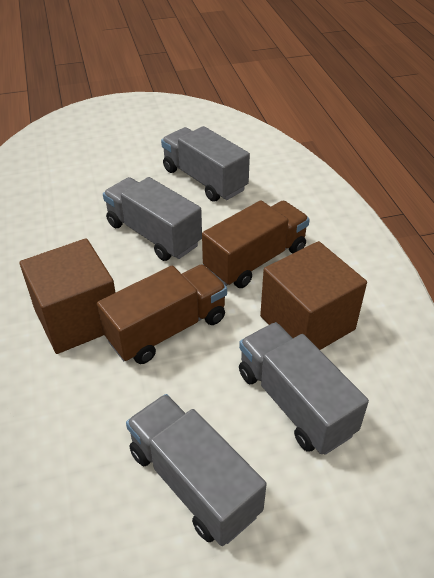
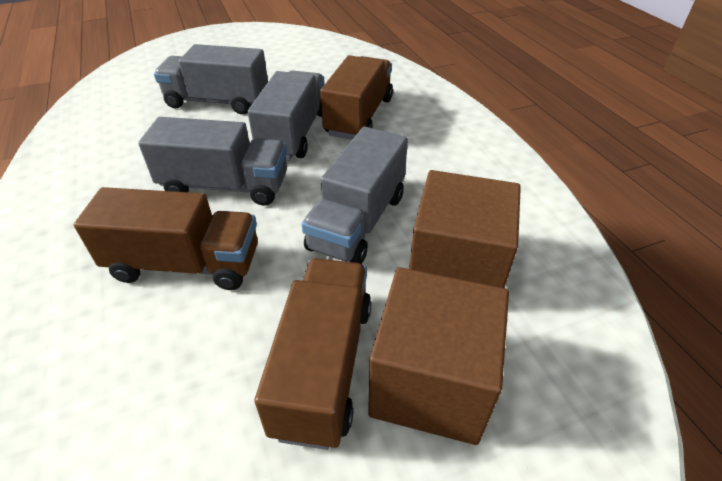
brown truck: [97,264,227,364] [202,200,310,288] = 2 -> [74,187,258,290] [254,258,372,450] [320,55,393,139] = 3

